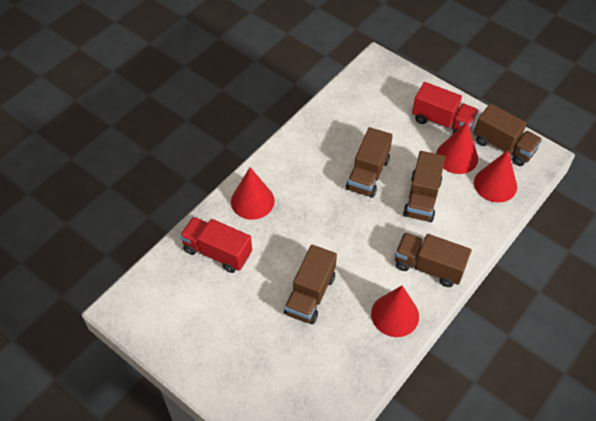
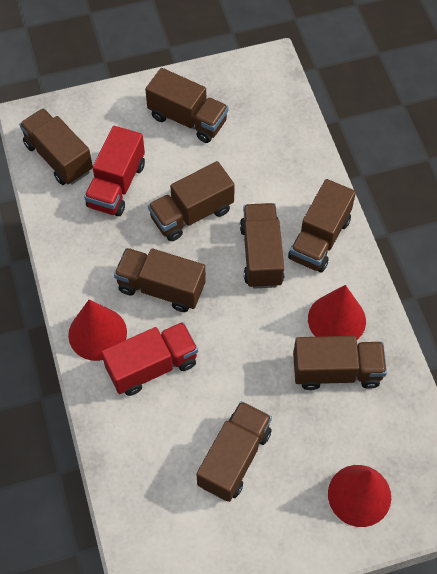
brown truck: [284,245,337,324] [346,127,393,198] [395,233,471,287] [403,151,445,222] [474,104,542,166] = 5 -> [19,108,93,185] [114,248,206,312] [145,68,228,143] [148,161,235,241] [197,401,272,502] [240,203,284,289] [288,179,356,273] [293,336,387,390] = 8
red cone: [231,167,275,220] [371,286,419,337] [436,122,478,174] [474,150,517,203] = 4 -> [68,300,127,361] [308,285,366,340] [328,465,391,527] = 3

